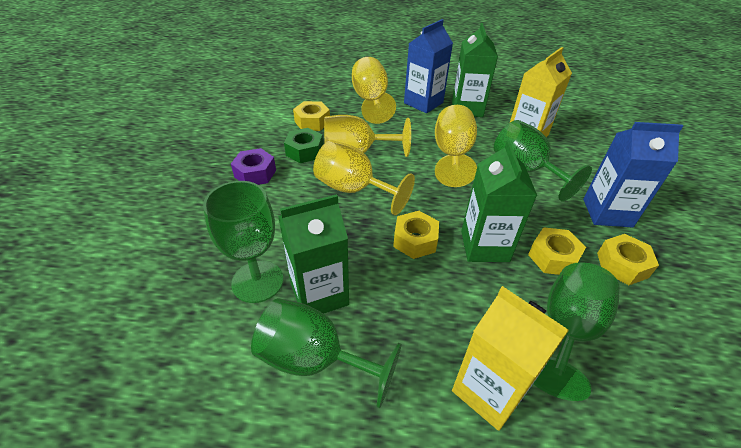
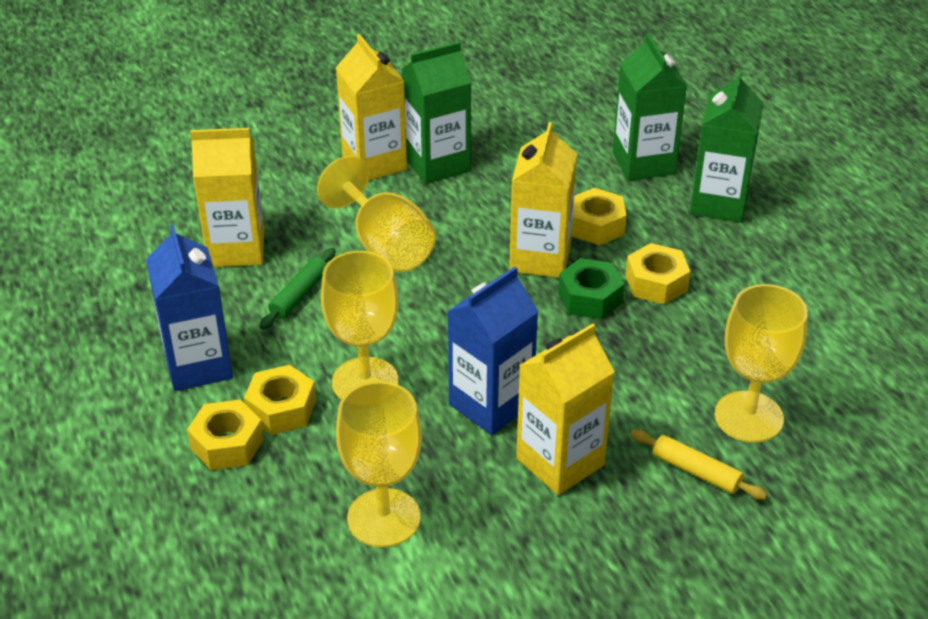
green goblet: [203,181,283,303] [251,298,402,408] [494,120,592,201] [533,262,620,401] = 4 -> none = 0
green rolling pin: none = 0 -> [260,248,336,330] = 1
purple nut: [231,148,276,185] = 1 -> none = 0
yellow carton: [452,286,568,431] [510,47,572,137] = 2 -> [190,128,264,267] [336,34,407,180] [509,122,577,278] [516,323,615,495] = 4
yellow rolling pin: none = 0 -> [631,429,768,500] = 1

